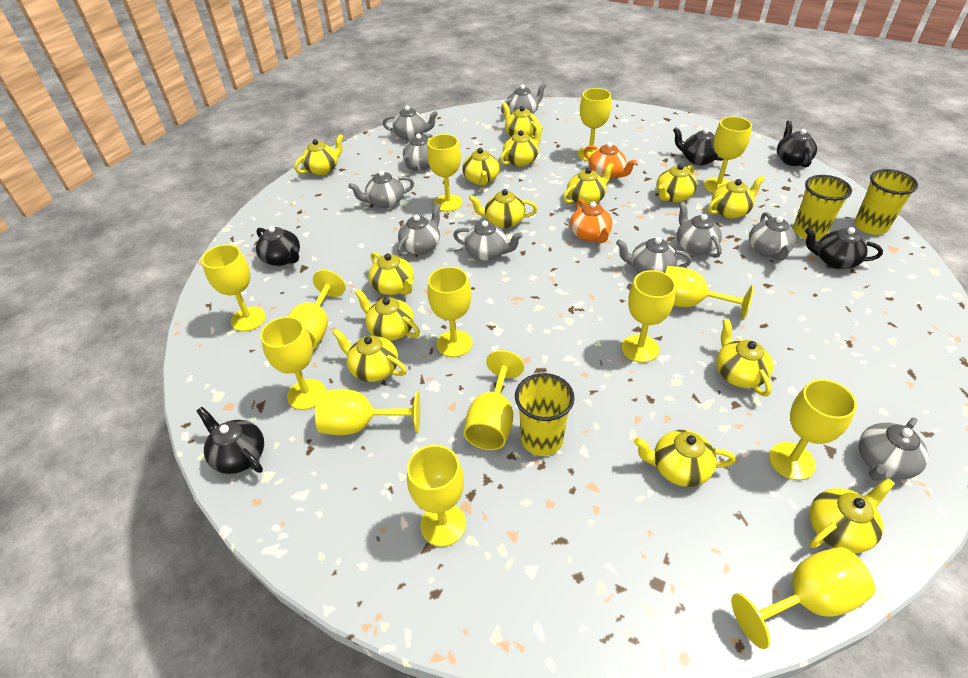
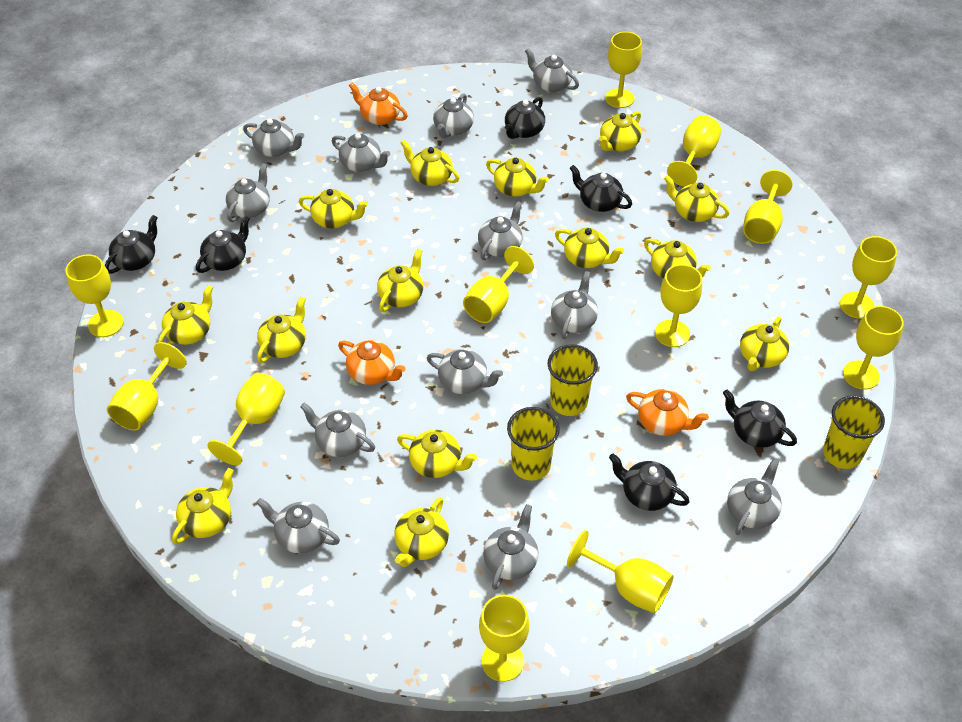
black teapot: [197,407,264,474] [256,226,300,266] [673,127,724,165] [777,120,817,168] [805,227,883,269] = 5 -> [105,215,158,274] [196,216,250,273] [505,97,545,139] [570,165,632,212] [609,453,690,511] [723,389,797,448] = 6
grey teapot: [348,170,414,208] [383,106,438,140] [397,204,441,256] [403,134,433,170] [453,220,523,261] [501,83,546,114] [616,237,692,273] [677,202,722,258] [749,212,796,261] [858,417,928,481] = 10 -> [226,163,270,222] [243,119,304,157] [256,498,340,554] [300,403,375,457] [332,133,390,172] [427,349,503,394] [433,93,474,138] [478,201,523,260] [483,504,538,590] [525,48,579,92] [551,271,598,339] [727,458,782,535] = 12
orange teapot: [570,199,612,243] [584,142,637,180] = 2 -> [338,340,406,385] [349,83,407,125] [626,389,709,436] = 3
yellow goblet: [202,244,266,332] [260,317,326,410] [287,270,346,350] [315,389,420,435] [407,445,466,547] [427,134,462,212] [428,267,472,357] [464,350,524,450] [578,88,611,161] [622,270,676,363] [665,266,754,320] [704,116,752,193] [731,547,875,649] [769,379,857,480] = 14 -> [66,254,124,337] [107,342,187,431] [207,373,285,465] [463,246,534,323] [479,595,529,682] [567,530,674,613] [605,32,642,108] [655,264,702,347] [667,116,721,186] [743,170,792,244] [840,236,897,319] [843,306,904,390] = 12

